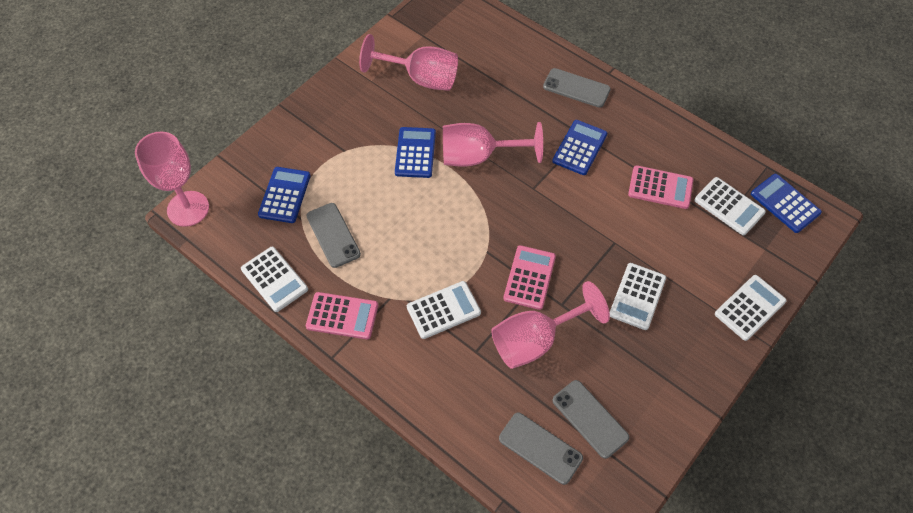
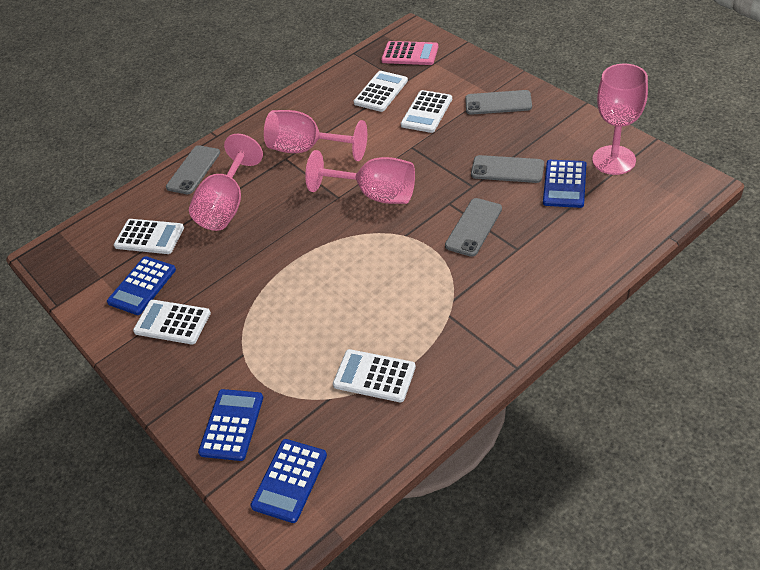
pink calculator: [306,292,378,339] [503,245,556,310] [628,165,693,209] = 3 -> [381,41,438,65] = 1

